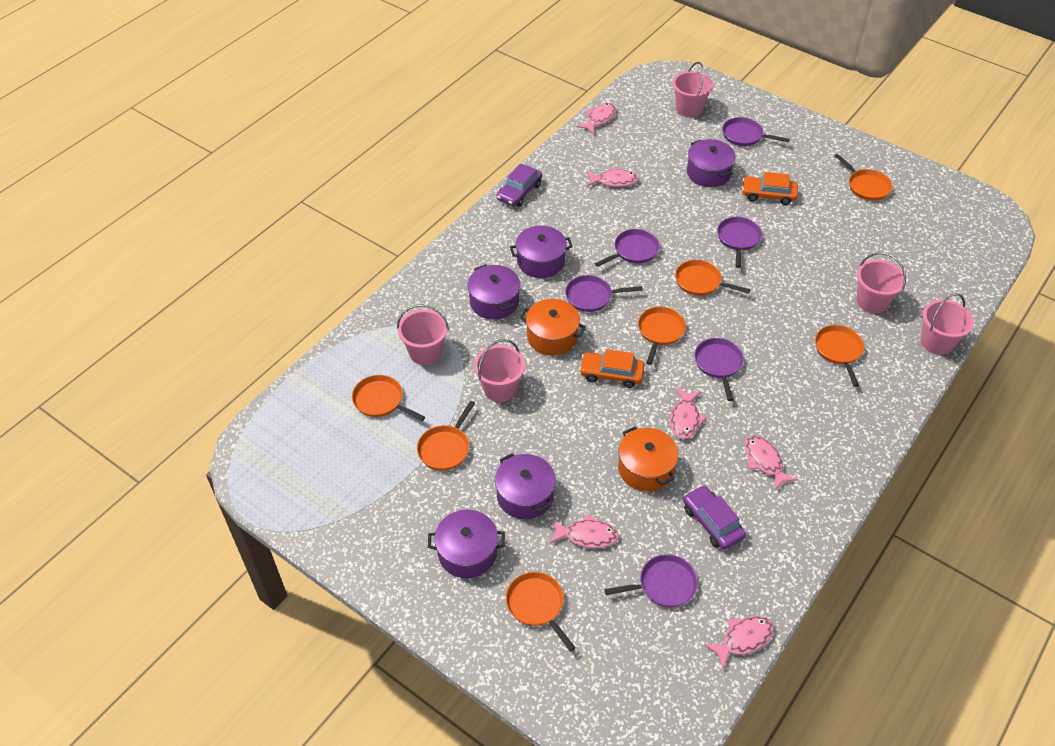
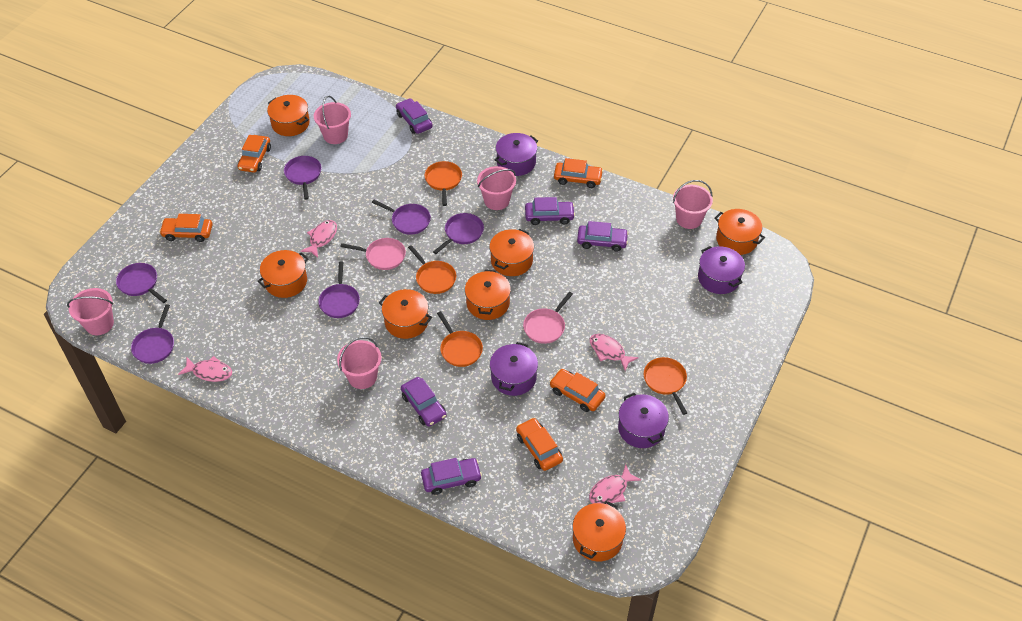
orange car: [579,349,645,388] [742,172,798,205] = 2 -> [159,214,213,242] [238,135,271,173] [516,418,563,471] [549,369,606,412] [554,158,603,188] = 5
orange pan: [352,375,425,421] [417,401,475,471] [506,572,575,651] [638,307,686,365] [675,260,751,296] [815,325,864,387] [835,154,893,201] = 7 -> [408,245,456,294] [425,161,462,206] [437,311,483,367] [644,357,687,415] = 4
orange pot: [520,299,586,356] [618,426,679,492] = 2 -> [257,250,308,298] [267,95,310,136] [379,289,432,339] [465,270,511,320] [490,229,534,276] [572,501,626,562] [714,209,765,255] = 7
pink fish: [550,514,619,548] [577,103,616,134] [586,167,639,187] [670,388,707,439] [704,616,774,669] [744,436,798,490] = 6 -> [178,356,232,382] [300,220,337,258] [589,464,641,504] [590,334,639,371] = 4
pink pan: none = 0 -> [340,238,406,270] [523,292,573,344] = 2
purple car: [496,163,542,207] [683,485,746,550] = 2 -> [396,98,433,134] [401,377,447,427] [421,458,482,495] [525,197,575,225] [577,221,629,252] = 5
purple pot: [428,510,505,578] [467,264,520,320] [495,453,556,519] [510,226,573,278] [687,139,736,187] = 5 -> [490,342,538,396] [494,133,538,176] [618,393,669,448] [698,246,745,294] = 4

